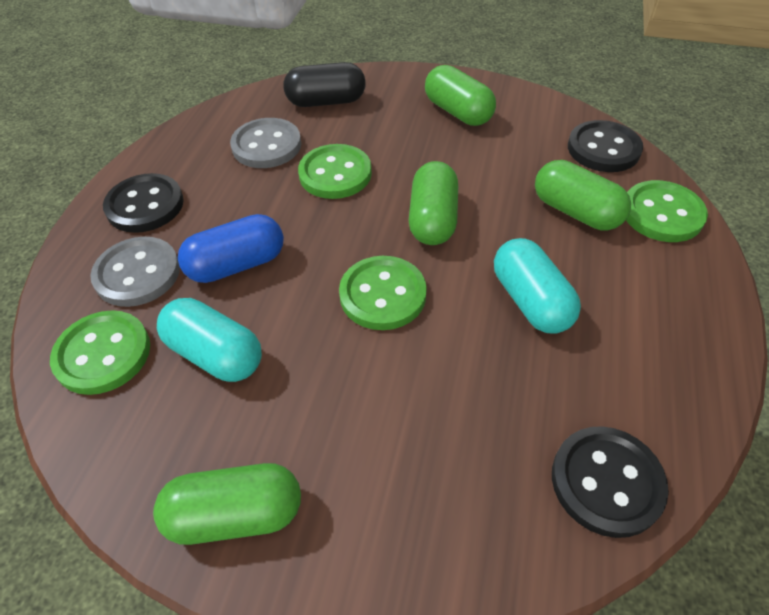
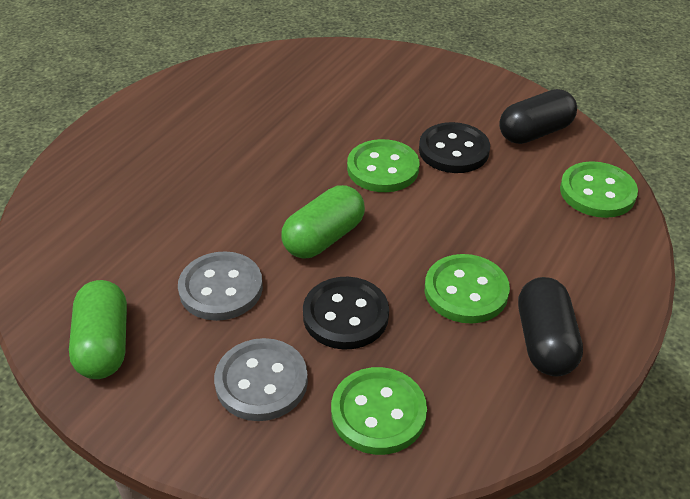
black button: [103,173,184,233] [552,426,669,538] [568,120,643,172] = 3 -> [303,277,389,350] [419,122,490,173] = 2
black capsule: [283,62,366,107] = 1 -> [499,89,577,144] [518,277,583,377] = 2
blue capsule: [178,214,284,283] = 1 -> none = 0
green capsule: [153,463,301,545] [409,161,458,245] [425,65,496,126] [535,160,631,230] = 4 -> [69,280,127,379] [281,185,365,259] = 2
turquoise capsule: [157,298,262,382] [494,238,581,334] = 2 -> none = 0

